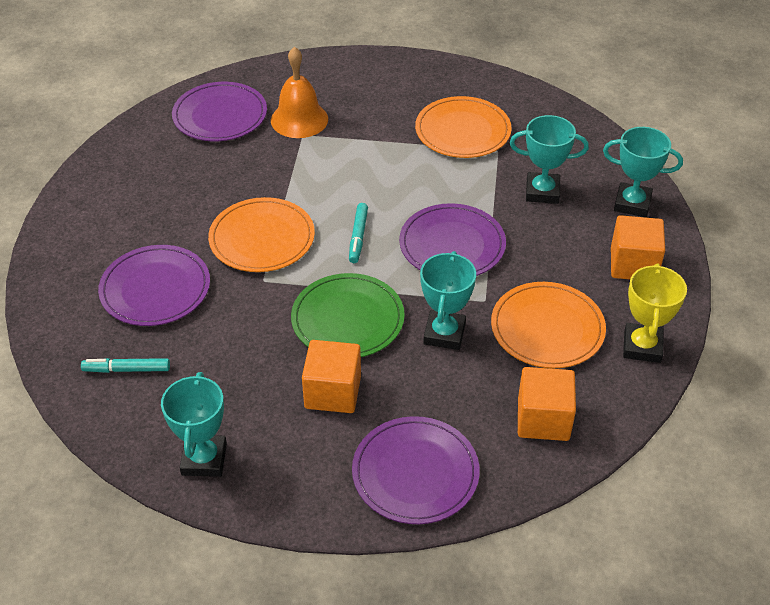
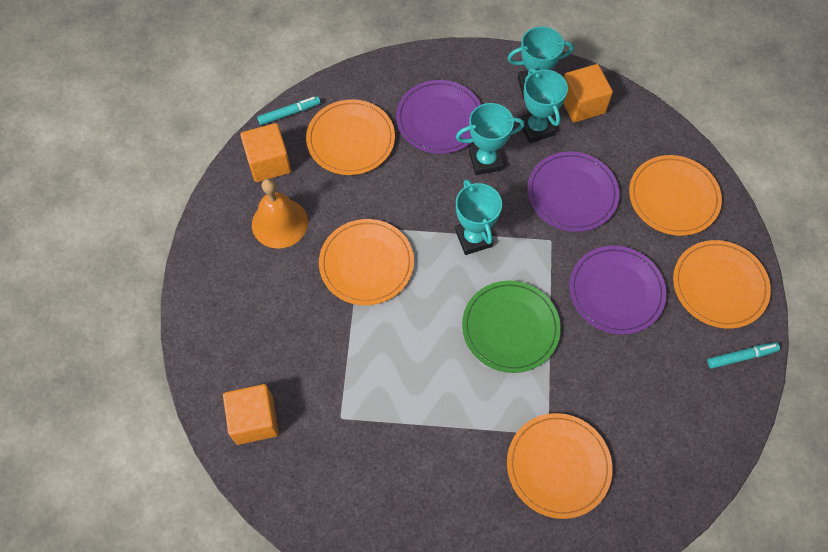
orange plate: [208,197,315,272] [415,96,512,158] [491,282,606,368] = 3 -> [306,99,395,175] [319,219,414,305] [507,413,612,519] [629,155,722,236] [673,240,771,329] = 5
purple plate: [98,245,210,326] [172,82,267,141] [352,416,480,524] [399,203,506,276] = 4 -> [396,80,481,154] [527,151,619,232] [569,246,667,335] = 3
yellow trophy: [623,264,687,363] = 1 -> none = 0

